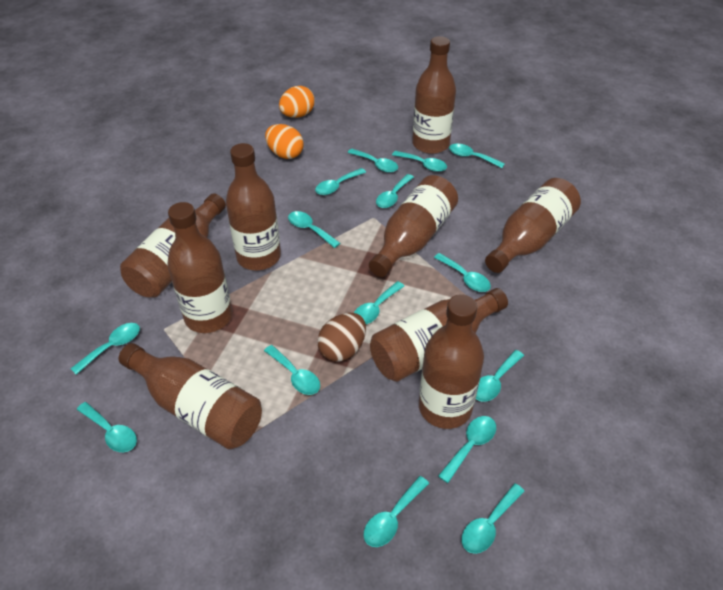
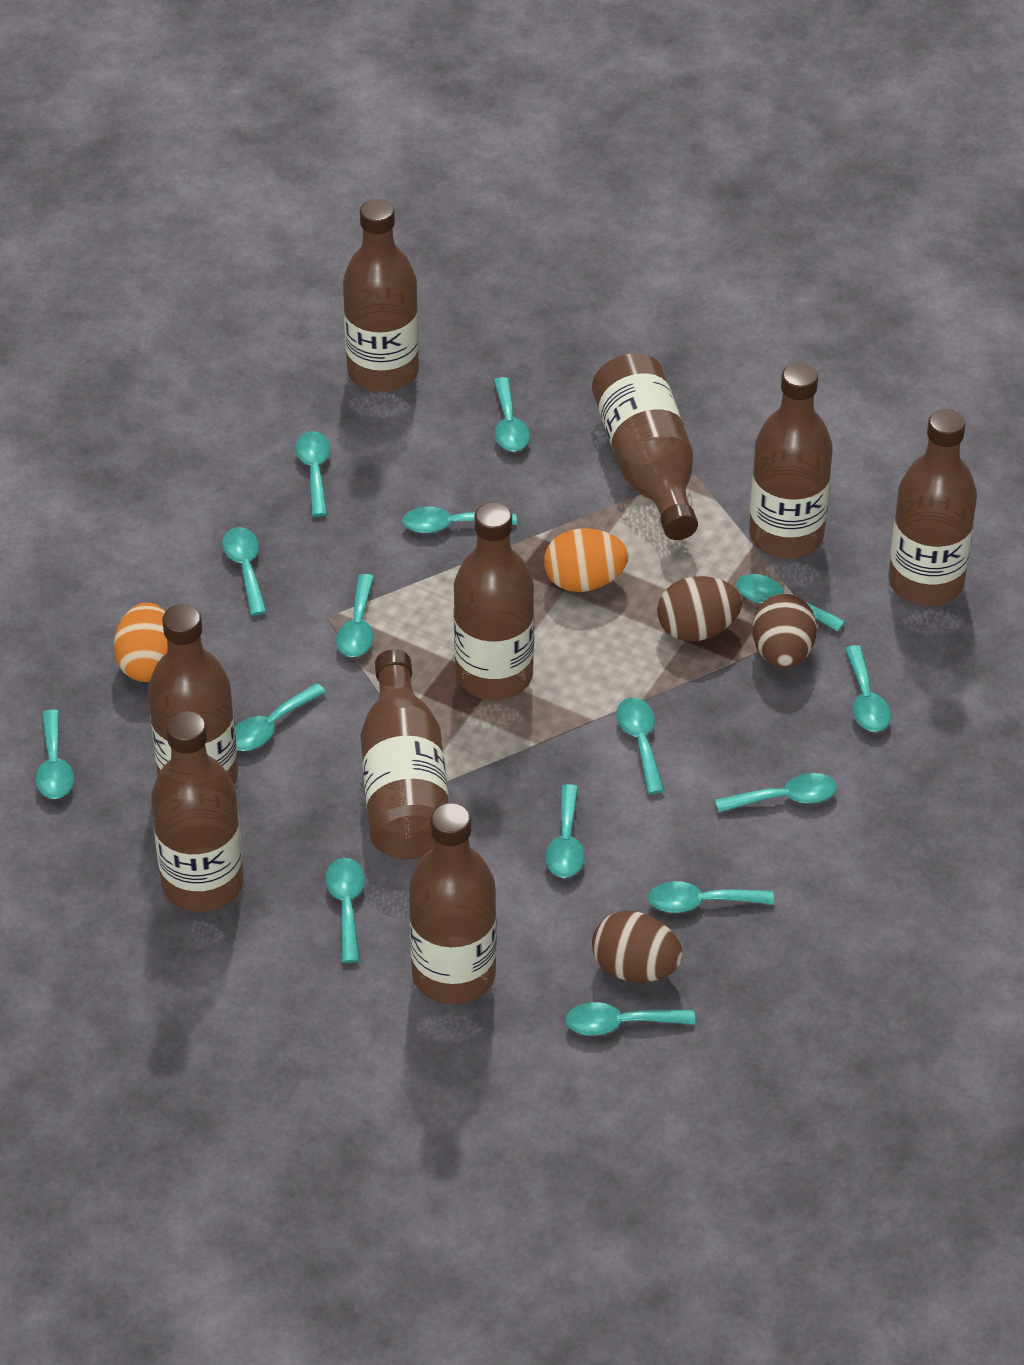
brown egg: [317,313,366,362] = 1 -> [592,911,683,983] [657,576,742,641] [752,594,817,668] = 3

